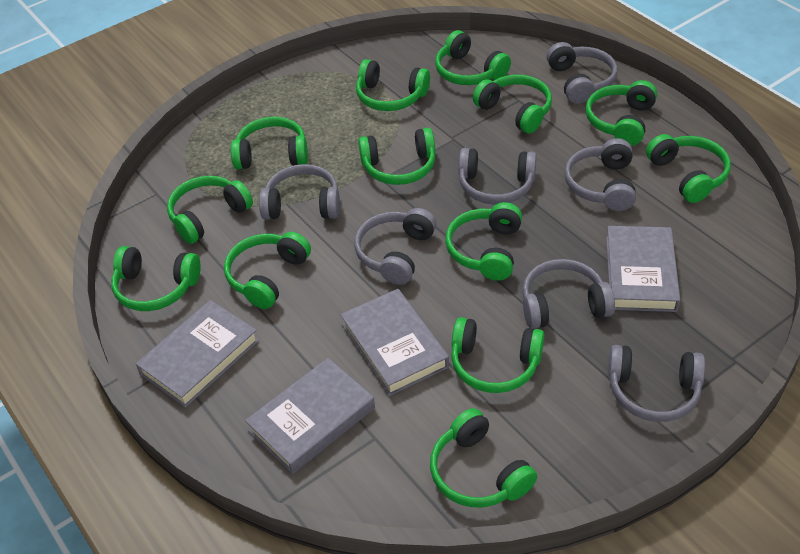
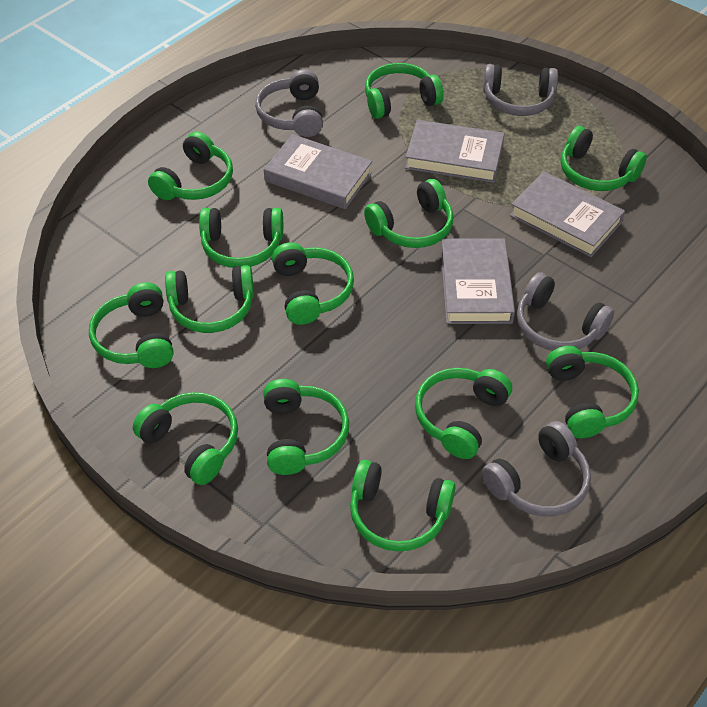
grey headphones: [259,164,340,220] [354,208,437,285] [458,148,537,205] [522,259,615,329] [547,42,618,104] [564,138,636,211] [608,345,705,422] = 7 -> [255,69,323,137] [482,421,591,517] [483,64,558,116] [517,272,614,351] = 4

